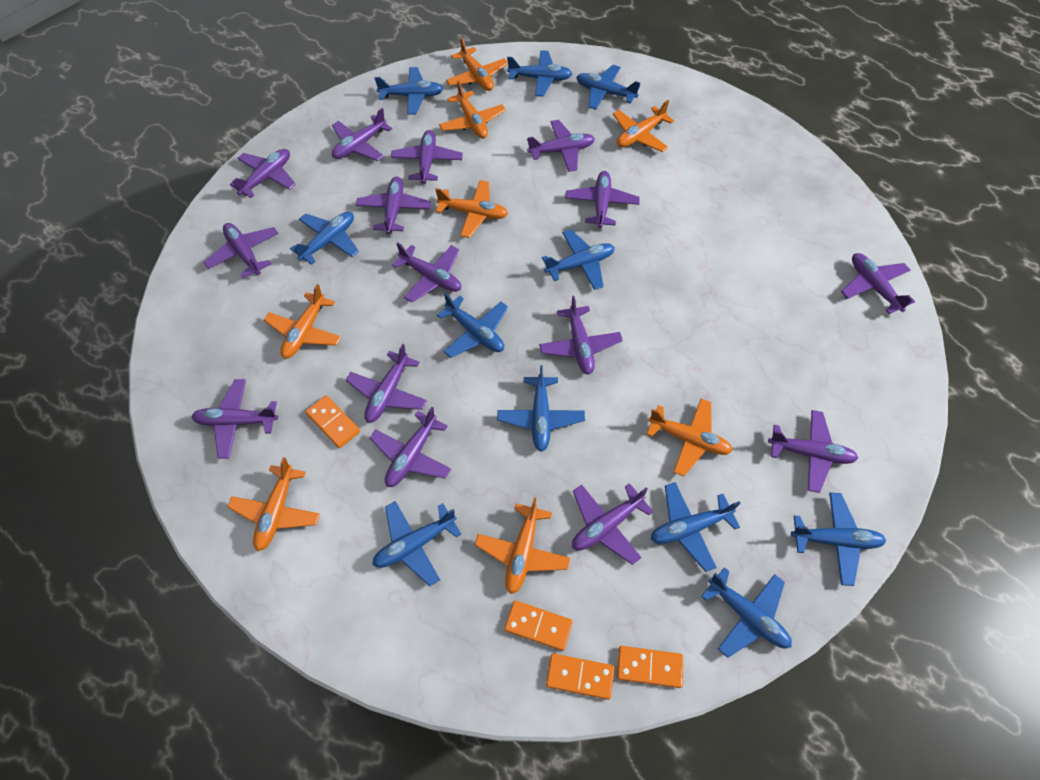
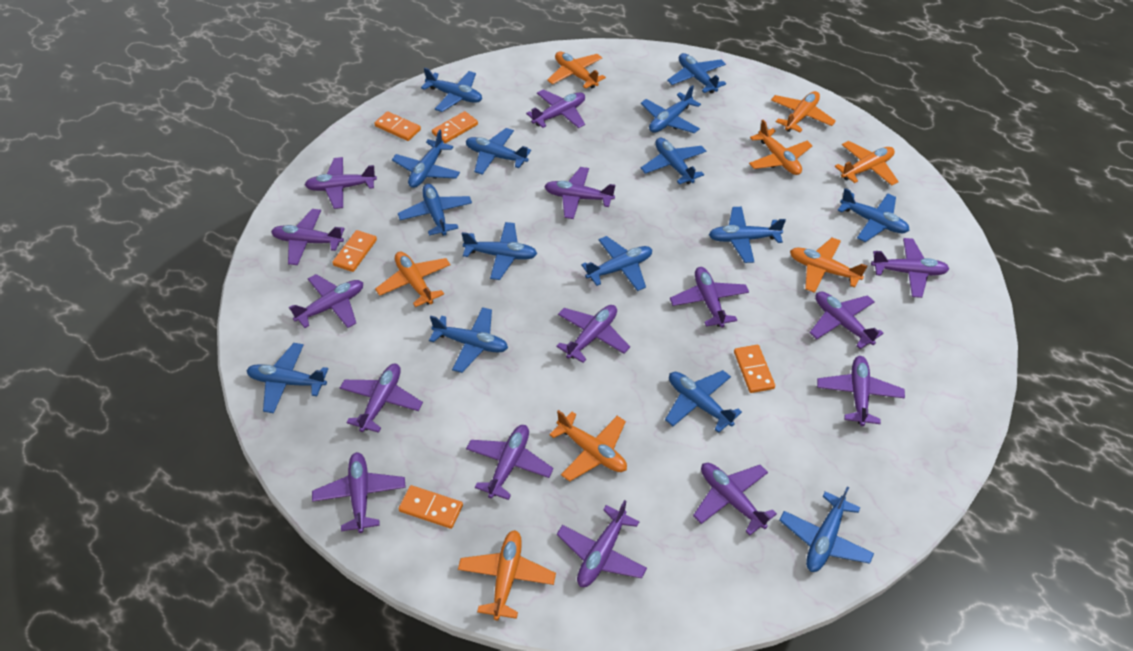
blue plane: [290,212,359,265] [372,501,461,586] [375,67,444,115] [437,293,508,358] [497,365,585,452] [507,50,572,97] [542,229,615,290] [576,65,640,110] [651,482,740,572] [701,567,792,658] [791,492,886,586] = 11 -> [246,343,328,413] [392,130,460,188] [398,184,472,236] [421,68,482,112] [429,307,508,373] [462,222,537,280] [466,128,531,175] [581,236,652,291] [641,85,701,133] [641,138,706,184] [665,370,742,433] [667,53,726,93] [709,207,786,263] [779,486,874,572] [837,188,910,242] = 15
orange domino: [305,395,360,448] [504,600,573,651] [546,653,615,700] [617,646,683,688] = 4 -> [332,230,377,272] [374,111,421,141] [399,485,463,529] [432,111,478,143] [734,345,775,393] = 5

